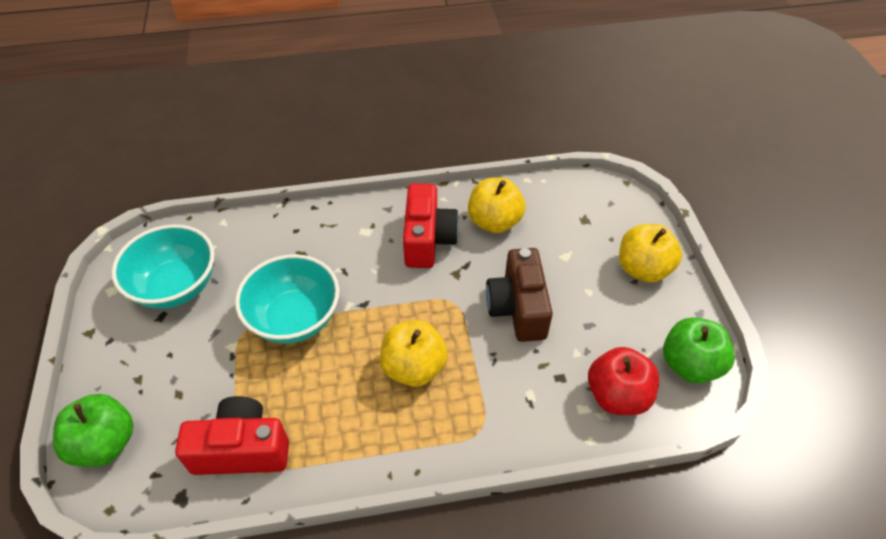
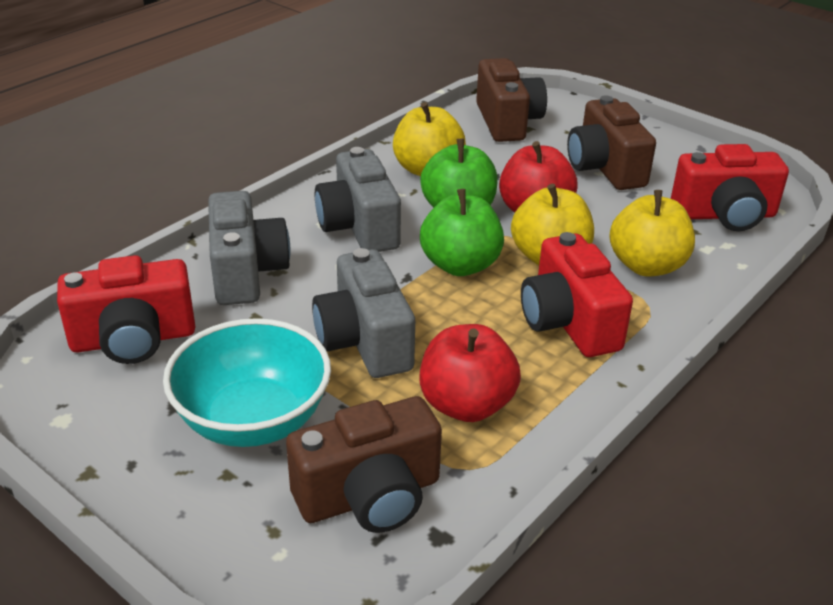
brown camera: [486,248,553,342] = 1 -> [286,396,442,533] [476,58,547,142] [567,95,656,190] = 3
grey camera: none = 0 -> [208,191,291,305] [312,248,415,378] [315,147,401,252] = 3
red apple: [588,347,659,415] = 1 -> [419,324,521,422] [499,141,577,213] = 2
red camera: [175,396,289,475] [403,183,459,268] = 2 -> [57,255,195,364] [521,232,633,357] [671,144,789,231] = 3
turquoise bowl: [111,224,214,309] [235,254,339,344] = 2 -> [163,318,331,447] = 1

